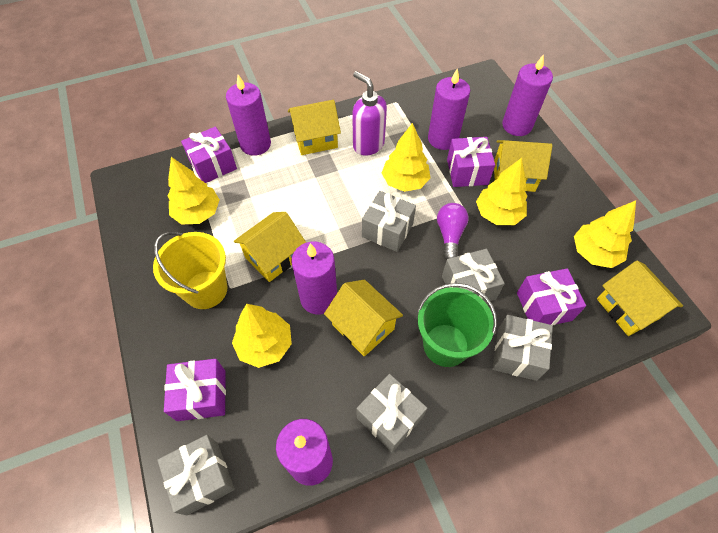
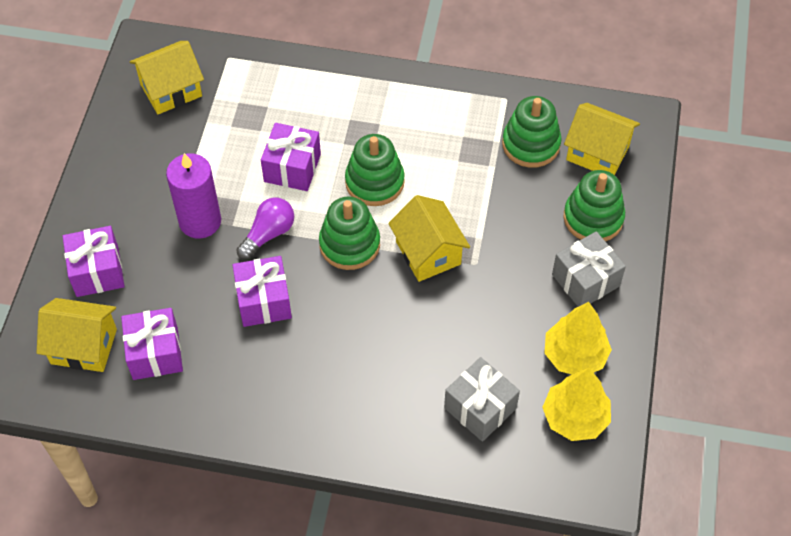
green bucket: [418,283,497,367] = 1 -> none = 0
green stacking toy: none = 0 -> [319,196,380,270] [345,134,405,206] [502,96,561,168] [564,170,625,242] = 4
grey gift: [157,435,235,515] [357,374,427,453] [362,191,416,252] [442,249,505,302] [493,315,553,381] = 5 -> [444,357,520,442] [552,231,626,307] = 2
purple candle: [226,75,271,156] [276,419,333,486] [291,242,337,314] [428,68,470,150] [502,54,553,136] = 5 -> [166,153,221,239] = 1
purple soap dispenser: [352,71,387,156] = 1 -> none = 0
yellow bucket: [153,232,227,309] = 1 -> none = 0
yellow house: [234,212,306,282] [288,100,341,155] [324,280,403,357] [494,140,552,192] [597,260,683,336] = 5 -> [37,298,117,372] [130,41,204,114] [388,195,470,282] [564,103,640,175] = 4
yellow tree: [168,157,220,224] [232,304,292,368] [382,123,430,192] [476,158,528,225] [574,201,636,268] = 5 -> [542,368,611,441] [544,302,612,375] = 2

